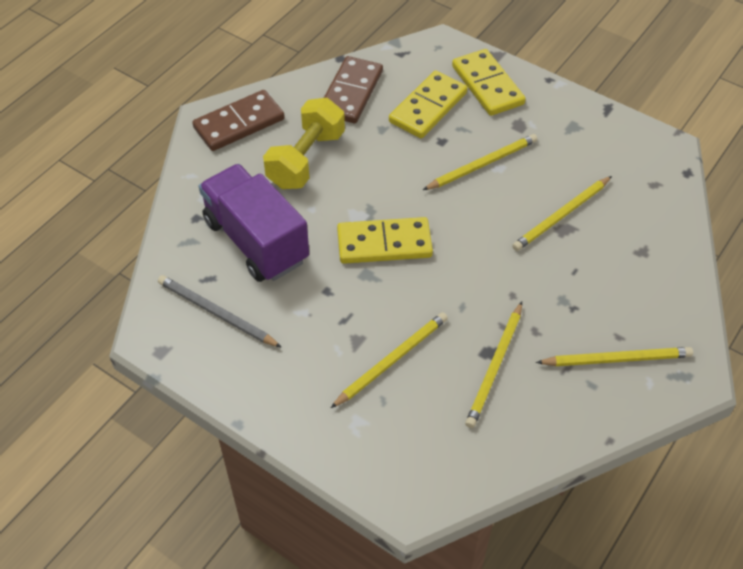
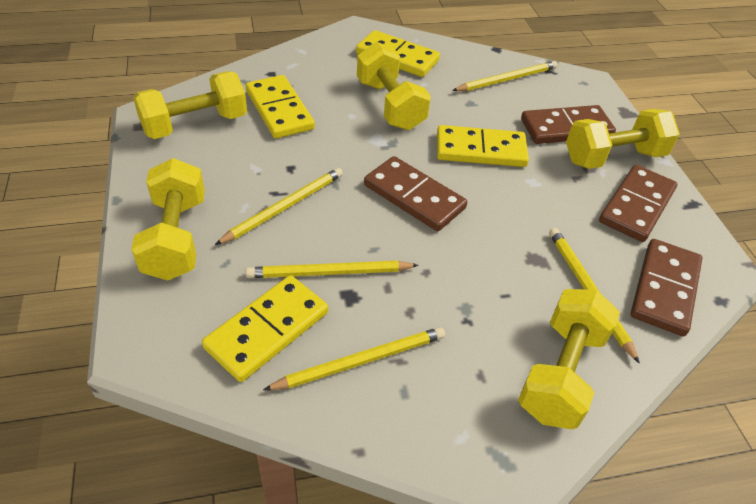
brown domino: [192,90,285,151] [324,56,383,123] = 2 -> [364,156,467,231] [521,105,616,144] [599,165,677,242] [631,239,702,336] = 4
grey pencil: [158,275,282,348] = 1 -> none = 0
purple truck: [199,164,309,282] = 1 -> none = 0
yellow domino: [337,217,433,264] [389,71,468,138] [452,49,526,116] = 3 -> [202,275,328,382] [246,75,315,139] [356,30,440,77] [437,125,529,167] = 4
yellow dumbbell: [263,98,345,189] = 1 -> [131,158,205,280] [133,71,247,139] [357,42,431,130] [518,289,620,429] [566,109,680,169] = 5

